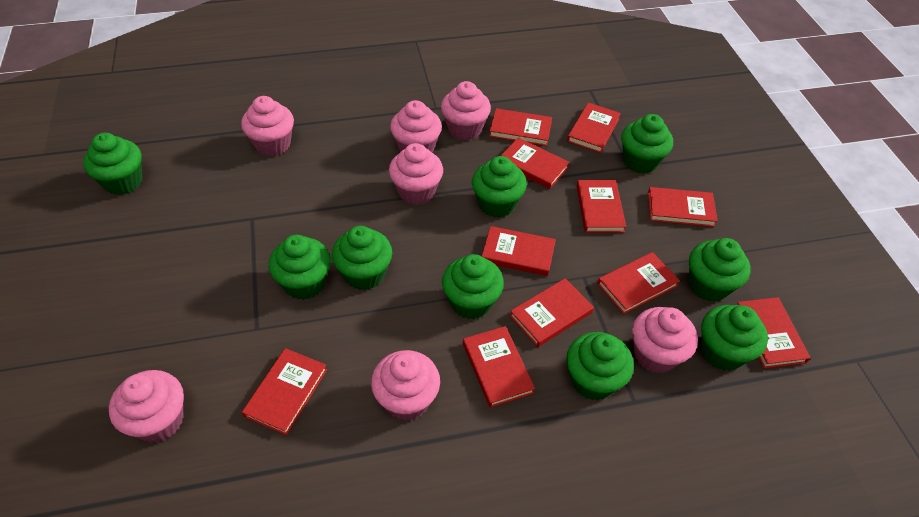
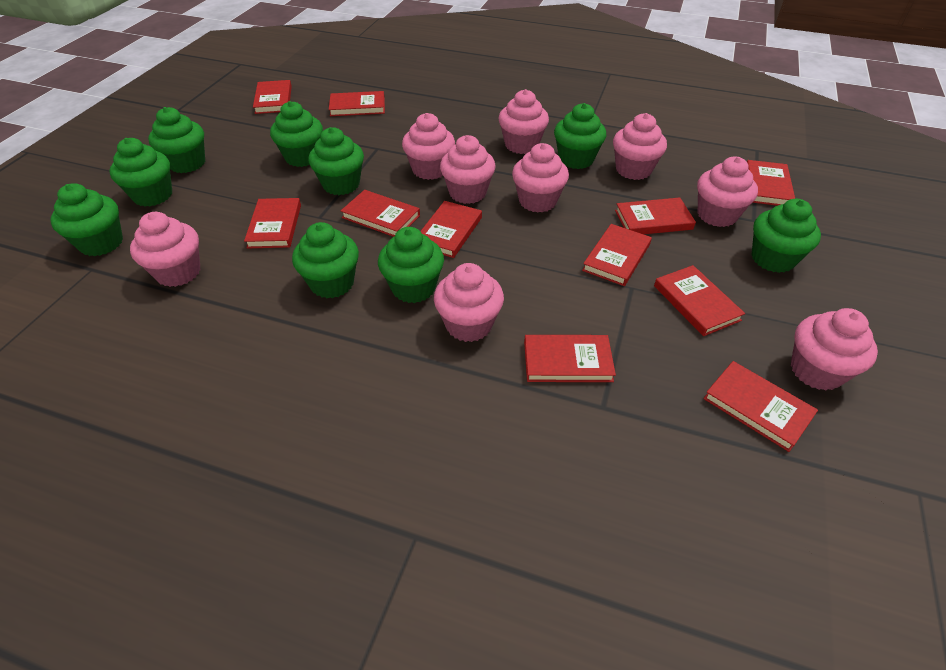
pink cupcake: [109,370,184,443] [241,96,294,156] [371,350,440,421] [389,143,443,205] [390,100,442,152] [441,81,491,140] [632,307,698,373] = 7 -> [130,212,200,287] [402,113,455,180] [434,263,504,342] [440,135,496,204] [498,89,549,154] [512,143,569,213] [613,113,667,180] [697,157,758,227] [791,308,878,391] = 9

